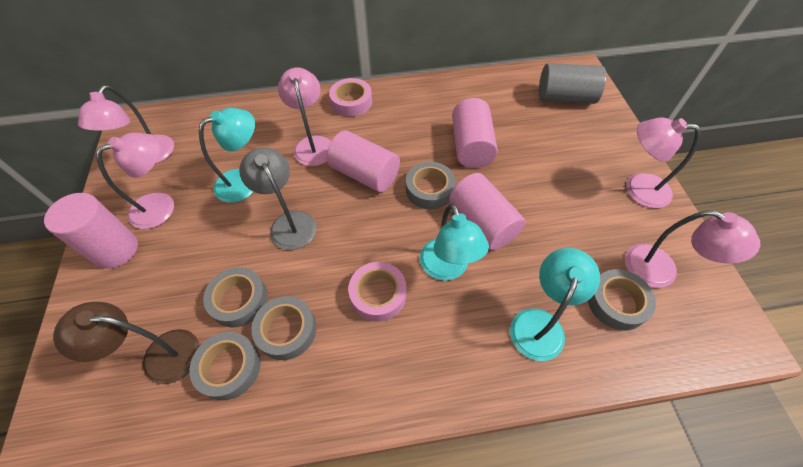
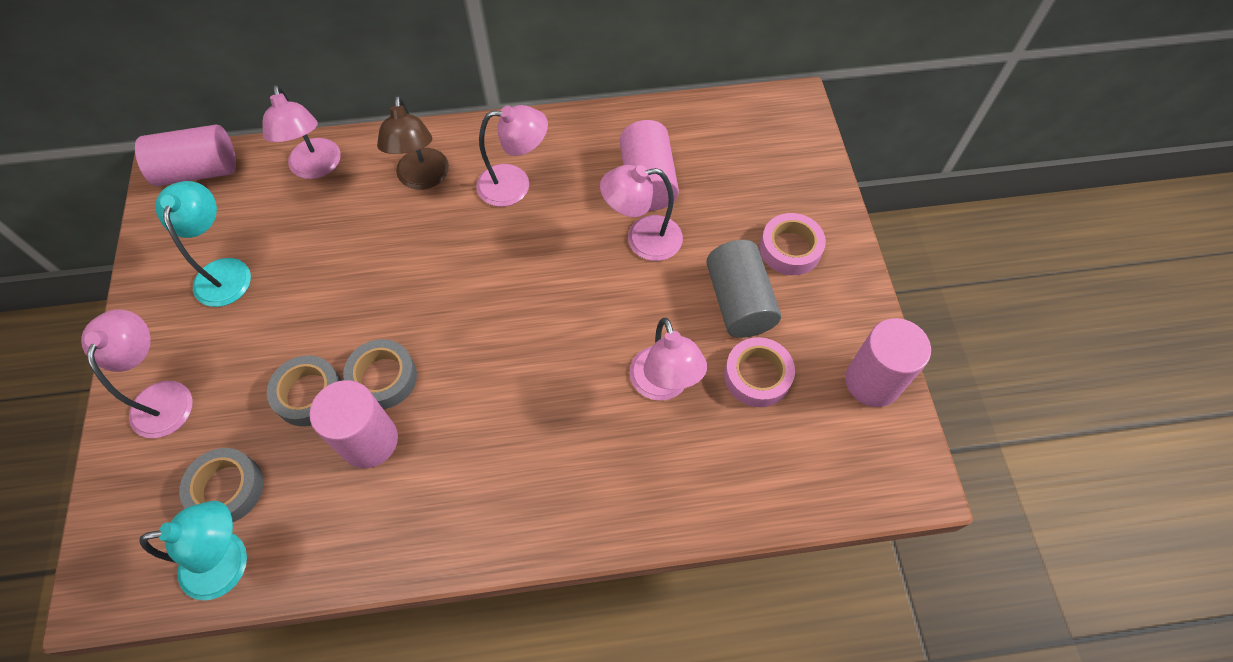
grey lamp: [239,148,317,250] = 1 -> none = 0
grey tape: [189,332,261,400] [203,267,268,328] [251,296,316,360] [406,162,455,210] [588,269,656,331] = 5 -> [179,448,264,522] [267,355,342,427] [343,339,417,409] = 3
turquoise lamp: [199,108,255,203] [420,203,489,281] [510,248,600,361] = 3 -> [139,501,247,601] [155,181,251,307] = 2

